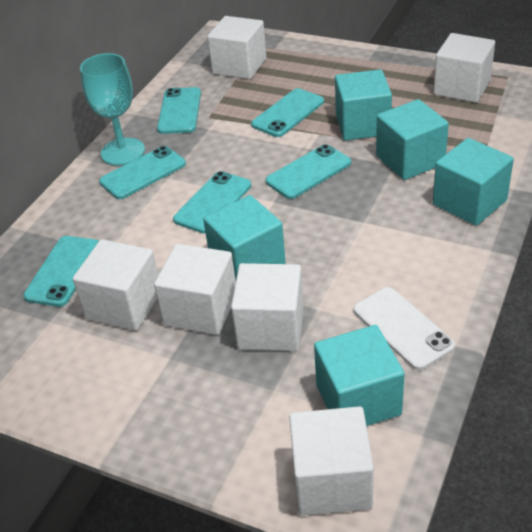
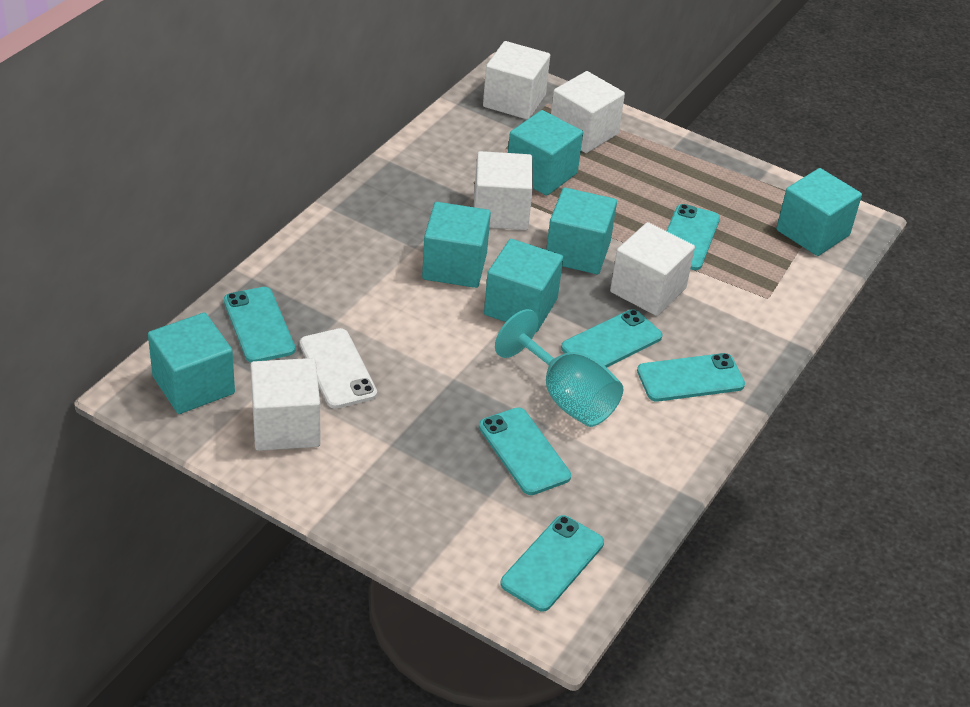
turquoise cube: [203,195,286,279] [314,325,405,426] [335,69,392,141] [376,99,449,180] [433,138,514,226] = 5 -> [148,312,235,414] [422,202,491,288] [484,239,563,332] [508,110,583,196] [546,187,617,274] [776,168,862,256] = 6
white cube: [73,239,158,331] [154,244,236,335] [207,16,266,79] [231,263,304,351] [289,406,374,516] [433,33,495,103] = 6 -> [250,358,320,451] [474,151,533,230] [483,41,550,119] [551,71,625,153] [610,222,695,316] = 5

